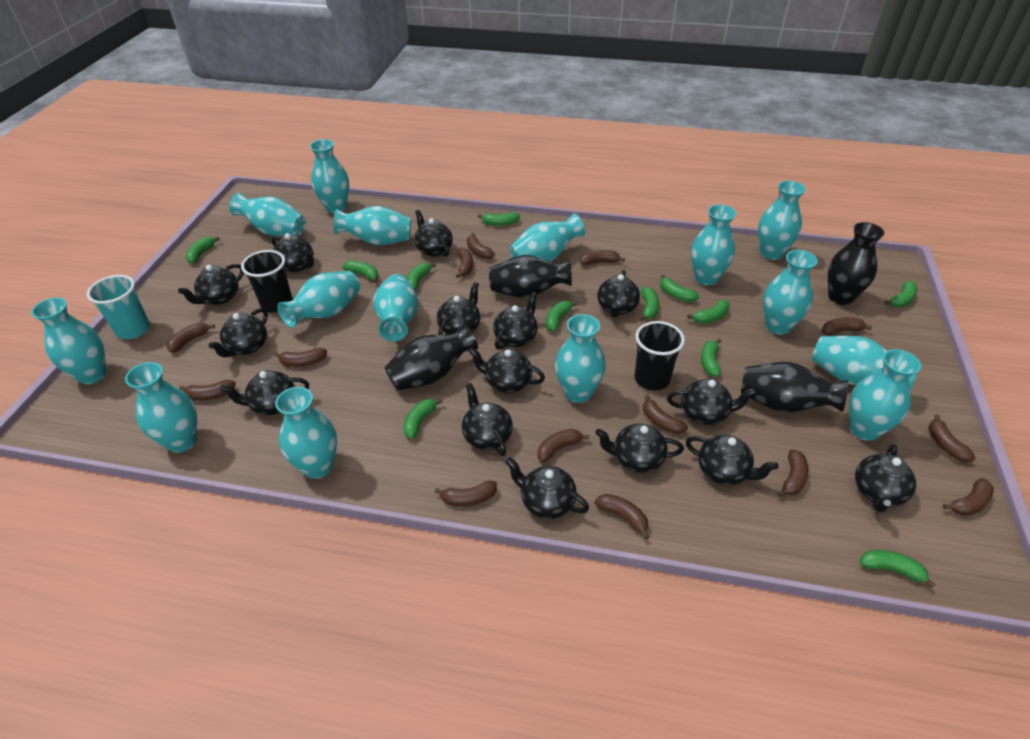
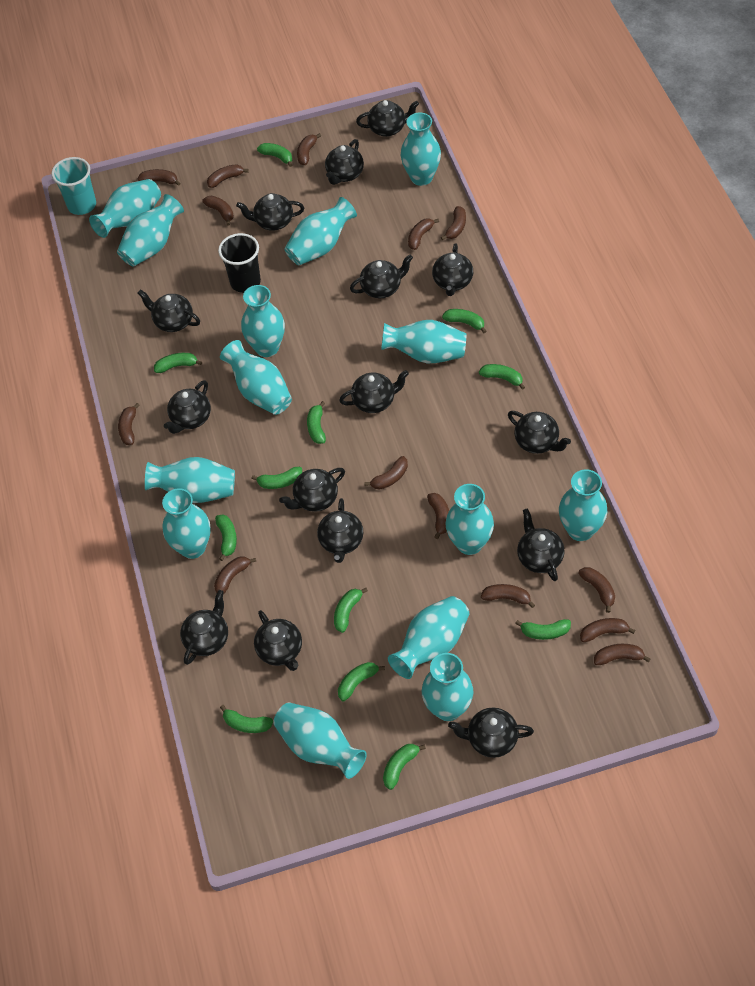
black cup: [241,250,292,312] [635,321,685,391] = 2 -> [218,233,261,293] = 1
black vase: [385,323,478,391] [489,255,572,298] [741,362,848,412] [828,222,884,305] = 4 -> none = 0
turquoise vase: [31,298,107,384] [125,362,197,453] [229,193,305,236] [275,387,337,479] [277,271,360,328] [310,139,349,213] [334,206,411,245] [373,274,418,341] [509,214,585,262] [555,314,606,403] [691,204,736,286] [758,181,806,260] [763,250,818,335] [812,336,918,390] [849,349,921,441] = 15 -> [89,179,161,238] [117,194,184,266] [145,457,235,503] [162,488,211,559] [220,340,292,415] [241,285,285,357] [273,702,367,779] [284,197,357,265] [381,320,466,363] [388,596,469,679] [401,113,441,186] [422,653,473,721] [445,484,494,555] [559,469,607,541] = 14

